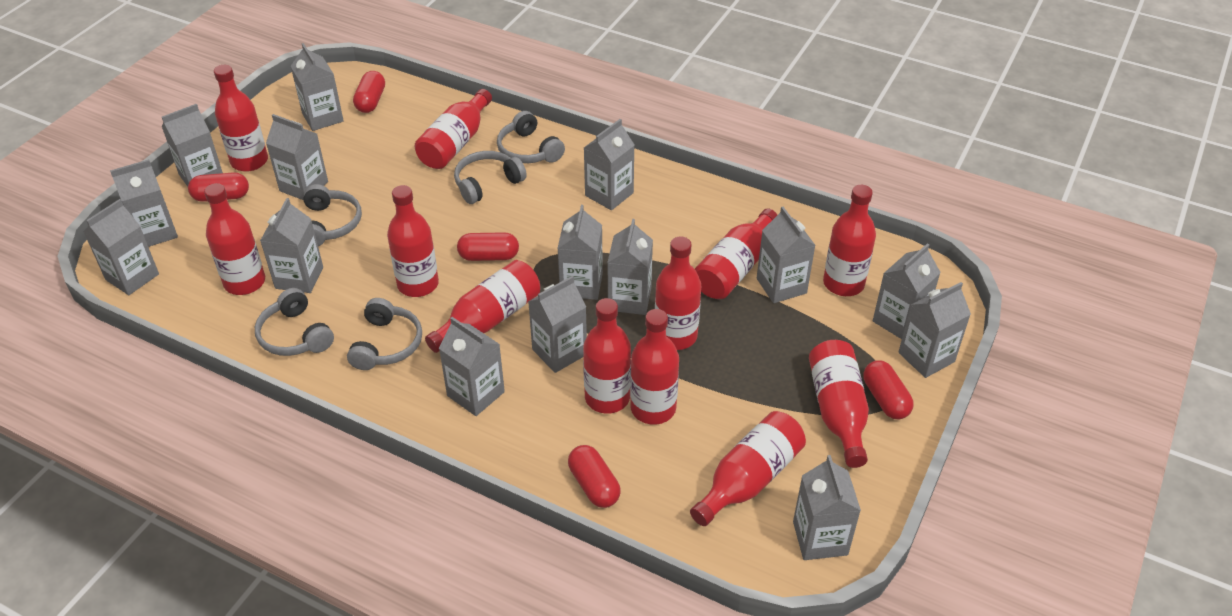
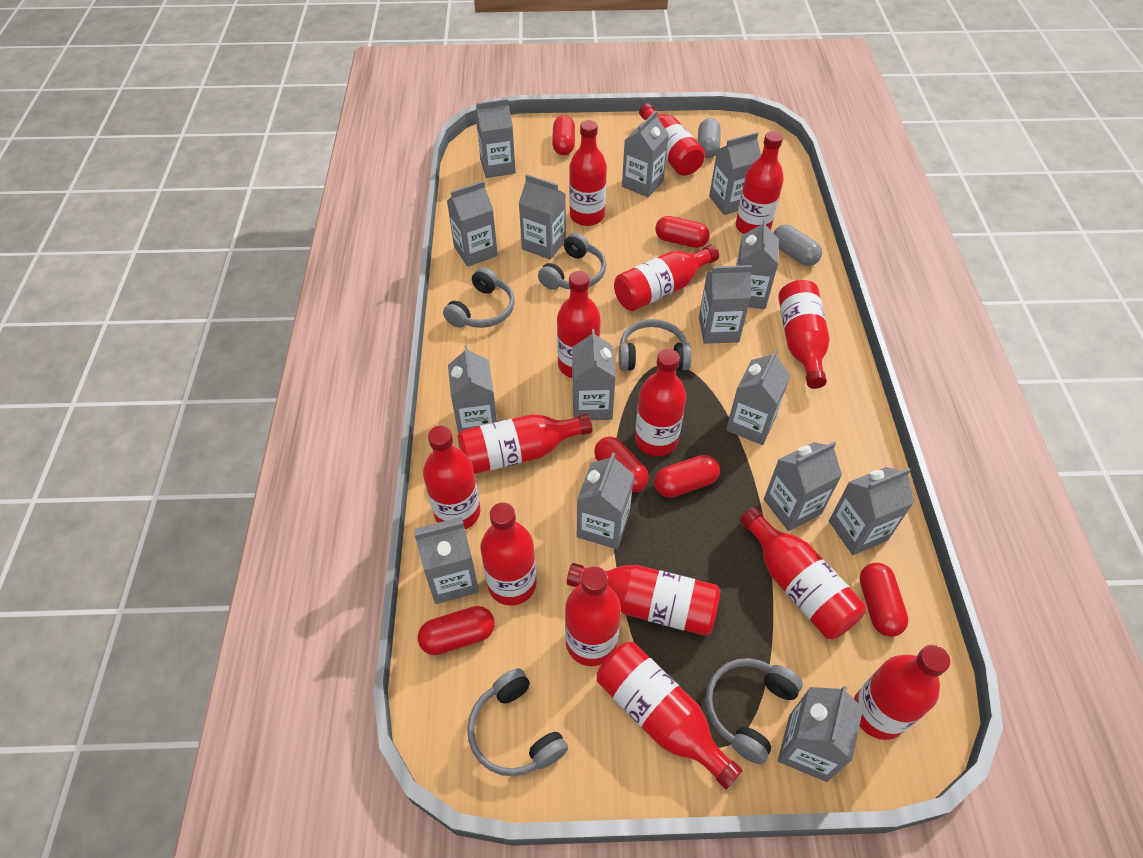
grey capsule: none = 0 -> [698,118,721,158] [774,225,822,266] = 2
red bottle: [204,183,265,295] [214,65,268,172] [387,185,439,297] [415,89,492,169] [425,260,540,353] [583,298,631,414] [630,309,679,425] [655,236,701,350] [690,411,806,526] [695,209,777,299] [809,340,869,468] [823,185,876,296] = 12 -> [423,426,480,529] [457,414,592,474] [480,502,536,606] [557,271,601,378] [565,566,621,666] [567,563,721,636] [569,120,607,226] [597,642,743,789] [614,245,719,311] [635,349,686,456] [639,103,705,176] [736,131,784,234] [740,507,866,639] [778,280,830,389] [854,645,950,740] = 15
red capsule: [188,172,249,202] [353,71,385,113] [457,232,519,261] [568,445,621,508] [863,360,914,419] = 5 -> [418,606,495,655] [552,115,575,155] [594,437,649,492] [654,455,720,498] [655,216,710,248] [860,563,909,637] = 6

